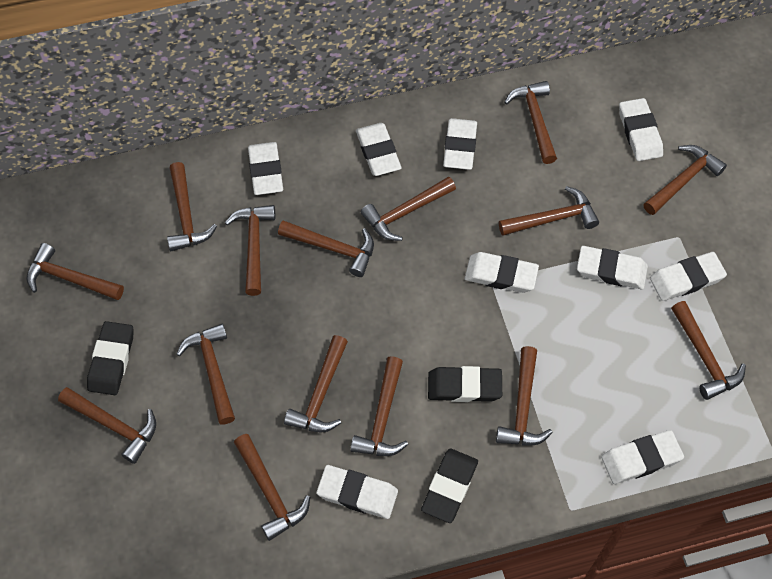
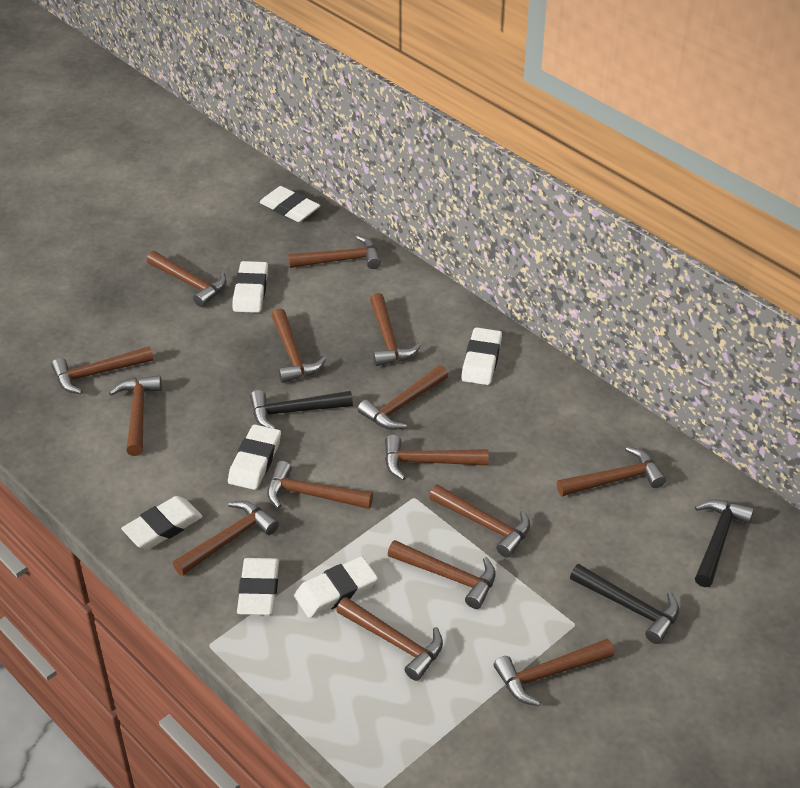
black eraser: [87,321,133,395] [421,448,478,523] [428,366,502,402] = 3 -> none = 0
black hammer: none = 0 -> [250,390,353,429] [570,564,679,644] [695,499,754,587] = 3
white eraser: [248,142,283,195] [317,465,398,519] [356,123,401,176] [443,118,477,170] [465,252,539,293] [577,246,648,290] [601,430,684,484] [619,98,663,161] [650,252,727,301] = 9 -> [121,496,203,550] [228,424,281,490] [232,261,268,313] [237,558,279,615] [260,186,320,222] [294,557,378,618] [461,327,502,385] = 7

